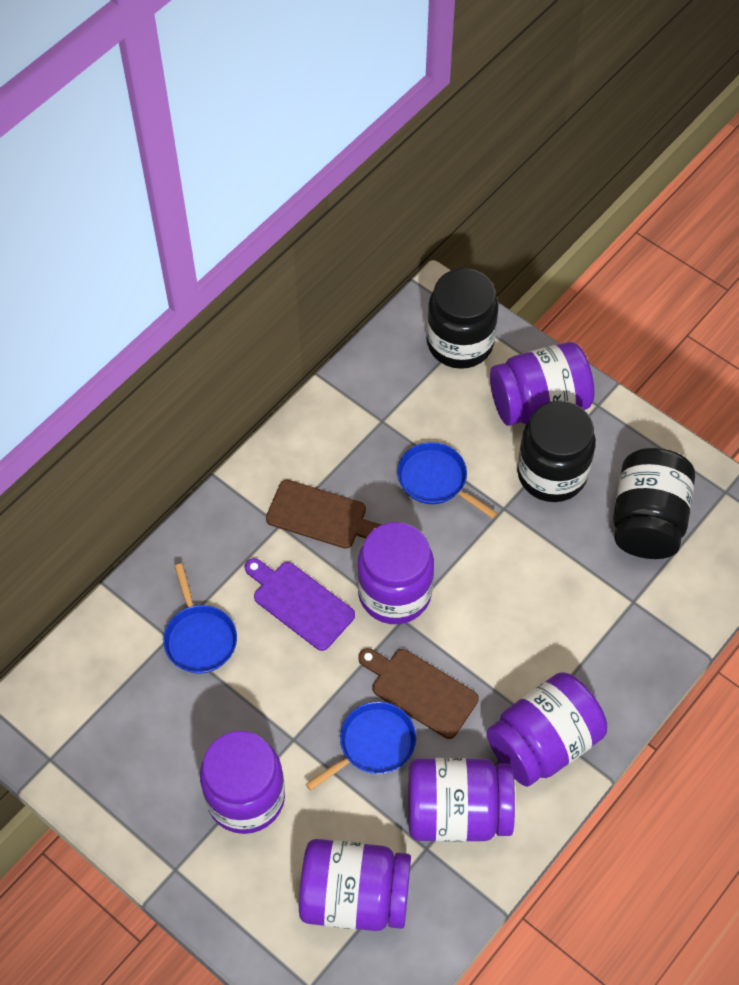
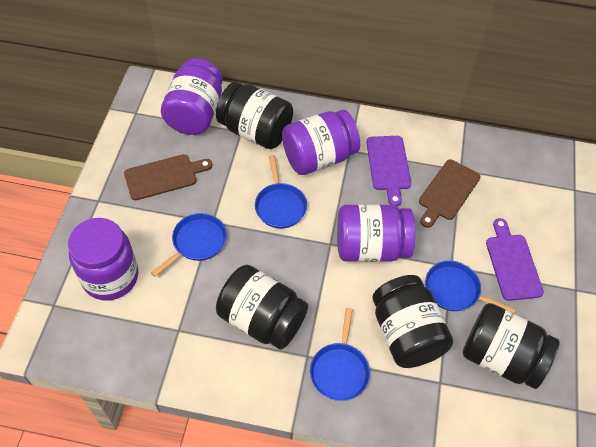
black jar: [426,268,499,369] [517,401,596,502] [613,448,695,559] = 3 -> [216,82,293,149] [216,265,308,350] [372,275,453,368] [463,303,560,389] = 4
blue pan: [163,563,237,674] [306,702,416,791] [397,442,498,519] = 3 -> [151,213,227,277] [255,155,307,228] [310,308,370,401] [425,261,516,313] = 4
purple cutting board: [245,558,355,651] = 1 -> [366,136,411,206] [486,218,544,301] = 2
purple jar: [200,731,285,834] [299,839,411,931] [357,522,434,624] [408,758,515,842] [487,672,607,787] [490,342,595,426] = 6 -> [68,218,139,300] [161,58,223,135] [282,110,360,175] [337,204,415,262] = 4

